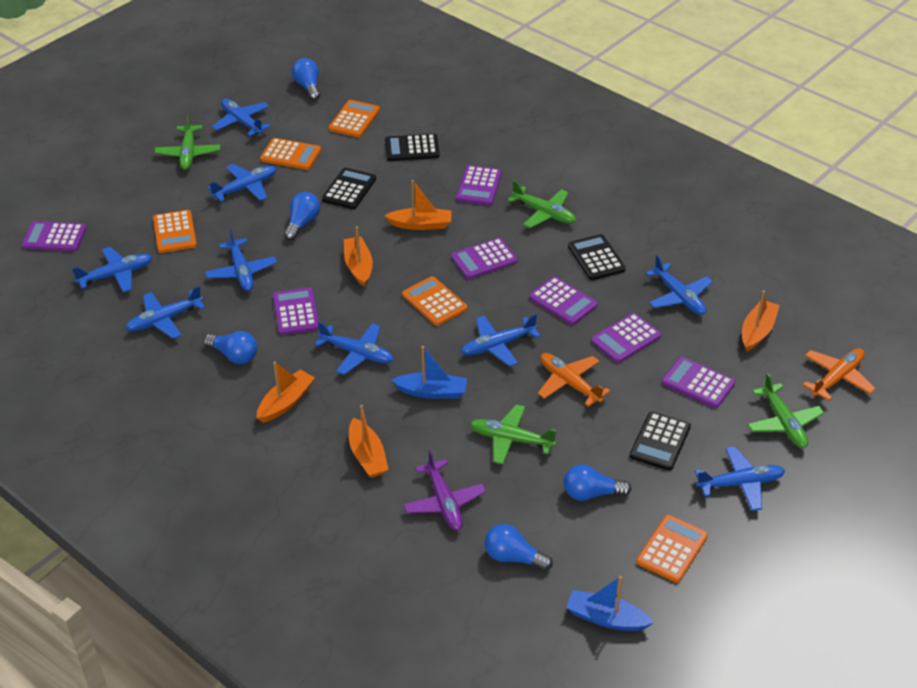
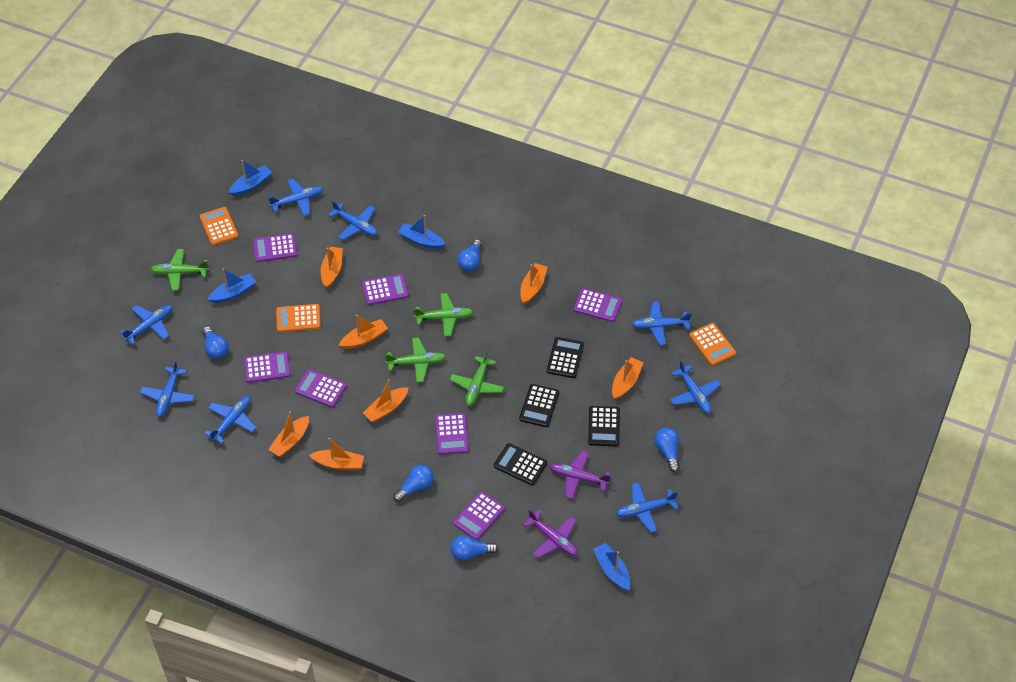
blue boat: [391,346,467,399] [566,576,654,631] = 2 -> [207,268,256,303] [229,160,272,196] [398,215,445,249] [593,543,630,591] = 4
blue plane: [72,247,152,292] [126,286,205,339] [205,228,277,291] [207,164,277,202] [212,99,271,136] [314,322,394,375] [461,314,541,366] [645,255,713,315] [695,447,785,511] = 9 -> [120,305,172,345] [140,360,195,417] [204,396,257,444] [268,179,323,216] [328,201,378,240] [616,483,678,533] [631,301,692,345] [670,361,721,414] = 8
orange boat: [257,362,315,423] [344,226,373,287] [349,405,389,478] [384,180,452,230] [742,290,780,352] = 5 -> [268,411,309,457] [309,438,364,470] [321,247,343,288] [339,315,388,349] [363,380,409,422] [520,263,548,304] [612,357,644,400] = 7
orange calculator: [153,210,197,253] [260,138,321,170] [329,100,380,137] [402,276,467,326] [636,515,708,583] = 5 -> [200,207,238,245] [276,304,321,332] [689,323,736,366] = 3
orange plane: [538,353,610,407] [803,348,876,401] = 2 -> none = 0
purple plane: [403,450,486,531] = 1 -> [523,509,578,558] [549,450,611,499] = 2

